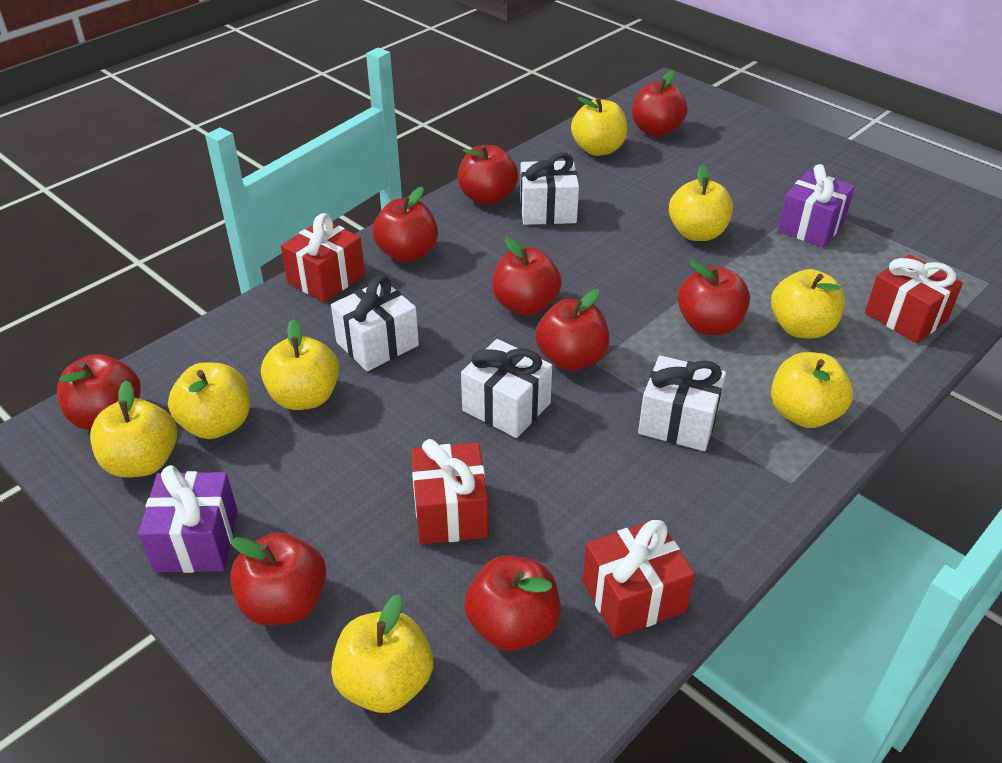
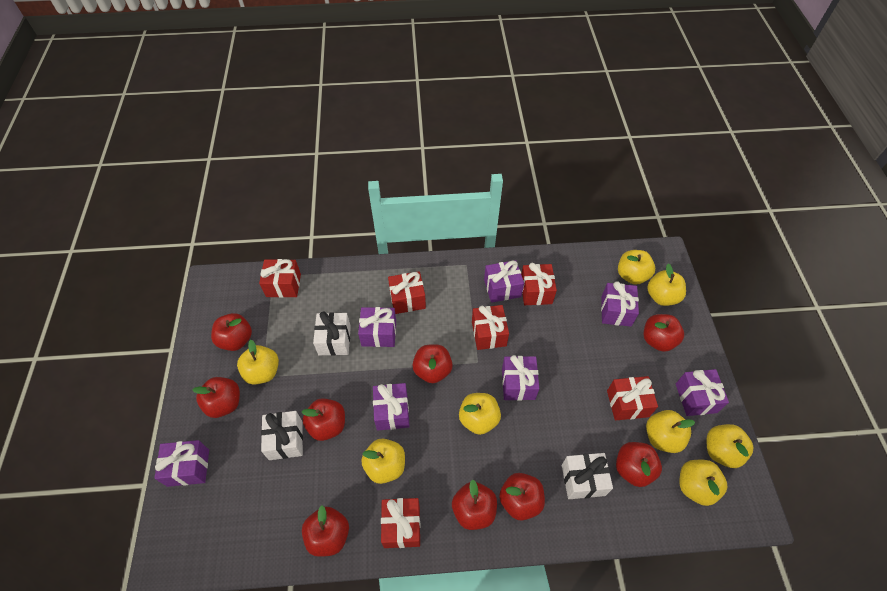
purple gift: [139,465,238,573] [778,164,855,248] = 2 -> [154,440,209,487] [358,307,396,347] [373,383,410,431] [484,260,524,303] [502,355,539,401] [601,281,639,327] [676,369,729,416] = 7
red gift: [281,213,365,302] [411,439,488,545] [583,519,695,638] [865,254,963,343] = 4 -> [259,259,301,298] [381,498,420,548] [388,271,426,314] [472,305,509,350] [521,263,557,305] [607,376,658,420] = 6
white gift: [331,276,419,371] [461,339,552,438] [520,153,579,225] [638,355,726,451] = 4 -> [261,411,303,460] [313,311,351,356] [562,453,613,499] = 3

